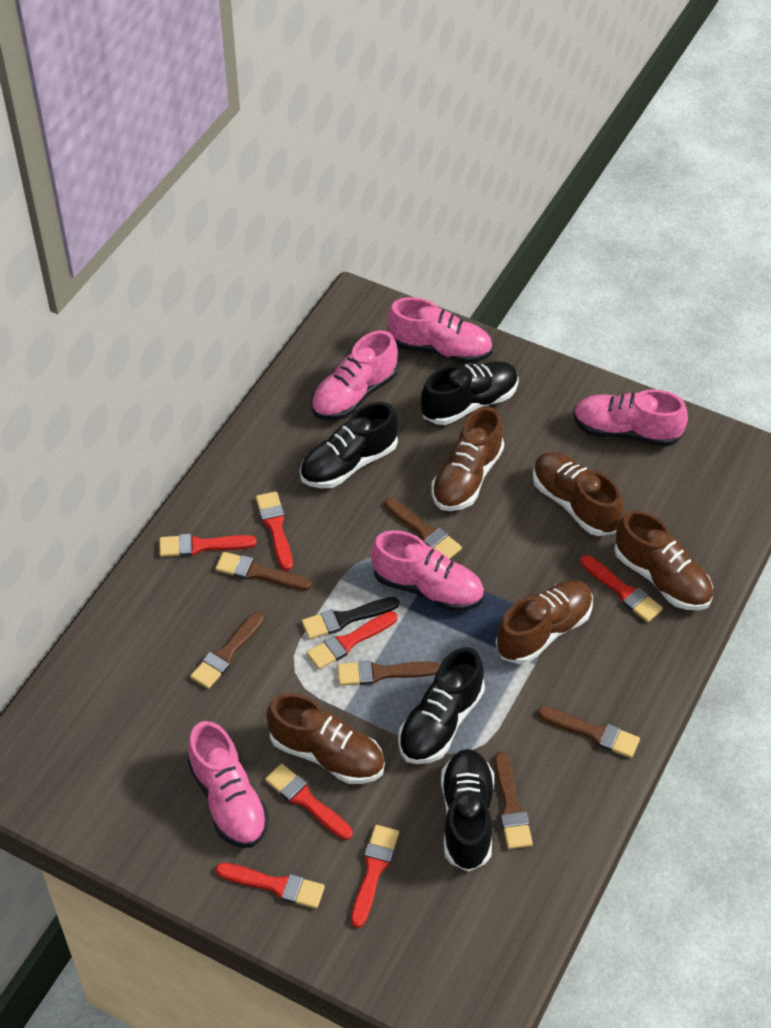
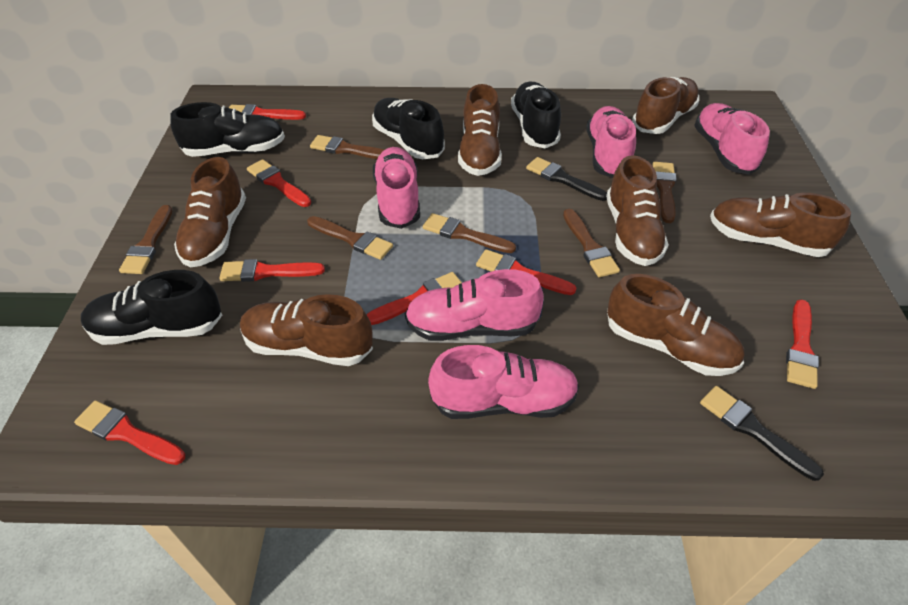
black brush: [302,597,399,639] = 1 -> [526,157,607,201] [700,386,824,481] = 2
brown shoe: [266,693,385,784] [431,407,504,511] [496,580,593,664] [533,452,623,536] [614,510,713,610] = 5 -> [174,157,246,268] [240,294,373,366] [458,84,502,176] [606,155,669,266] [607,274,744,376] [632,77,699,134] [710,193,851,257] = 7

